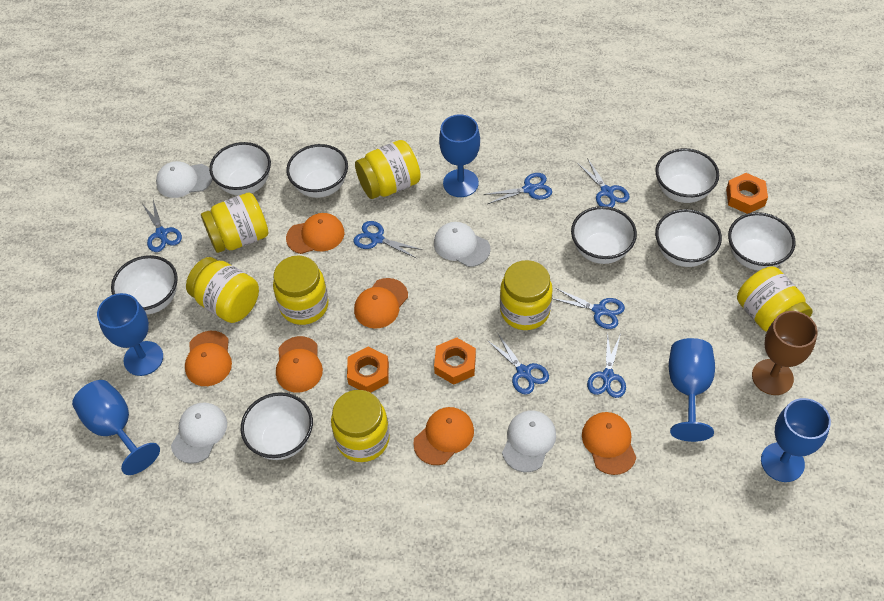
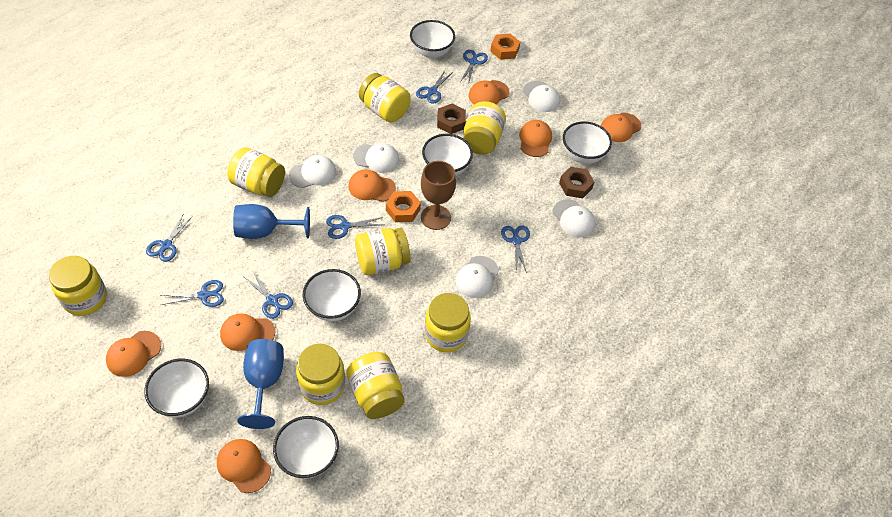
blue goblet: [72,380,160,475] [97,293,163,376] [439,114,480,197] [669,338,715,442] [761,398,831,482] = 5 -> [233,204,310,239] [237,339,284,429] = 2
brown nut: none = 0 -> [437,104,466,134] [559,167,594,198] = 2
orange cap: [185,331,232,386] [276,336,323,393] [286,213,345,254] [354,278,408,329] [413,407,474,465] [582,412,636,475] = 6 -> [106,331,161,377] [217,439,271,493] [220,313,275,351] [348,169,396,202] [468,80,510,104] [519,120,552,157] [601,113,641,142] = 7
orange nut: [347,347,389,393] [434,337,476,385] [726,173,768,214] = 3 -> [386,191,421,222] [490,34,520,60] = 2
white bowl: [111,255,178,315] [209,142,271,195] [241,392,313,460] [286,144,348,198] [571,206,637,264] [655,148,719,203] [655,209,722,267] [728,212,796,271] = 8 -> [144,359,209,417] [273,416,339,479] [303,269,361,321] [410,20,455,58] [422,134,473,176] [563,121,612,164] = 6
white cap: [156,161,212,198] [171,403,227,464] [434,222,491,267] [502,410,556,472] = 4 -> [289,155,336,188] [353,143,399,173] [455,256,499,298] [523,81,560,112] [553,199,595,238] = 5
yellow jar: [186,257,259,323] [201,192,268,253] [273,255,329,325] [331,390,390,462] [355,140,421,199] [500,260,553,330] [737,267,813,332] = 7 -> [49,256,107,316] [227,147,285,197] [296,344,345,405] [346,352,405,419] [355,228,411,275] [359,73,411,122] [425,293,471,352] [463,101,506,155] = 8

